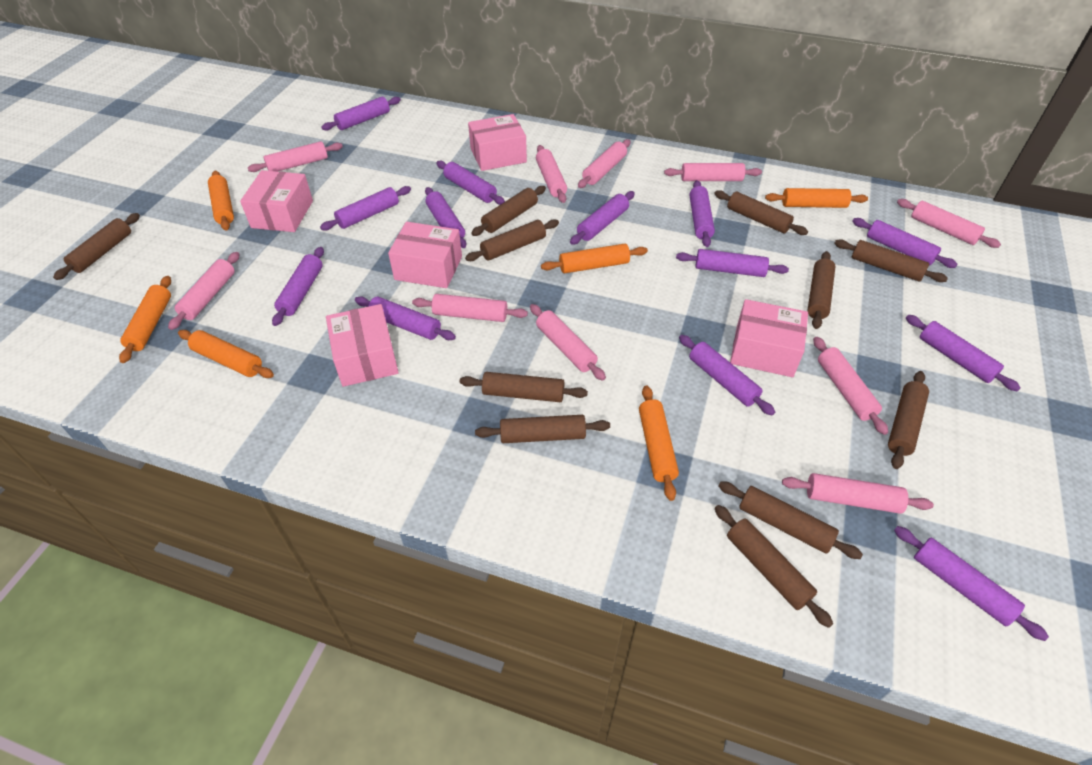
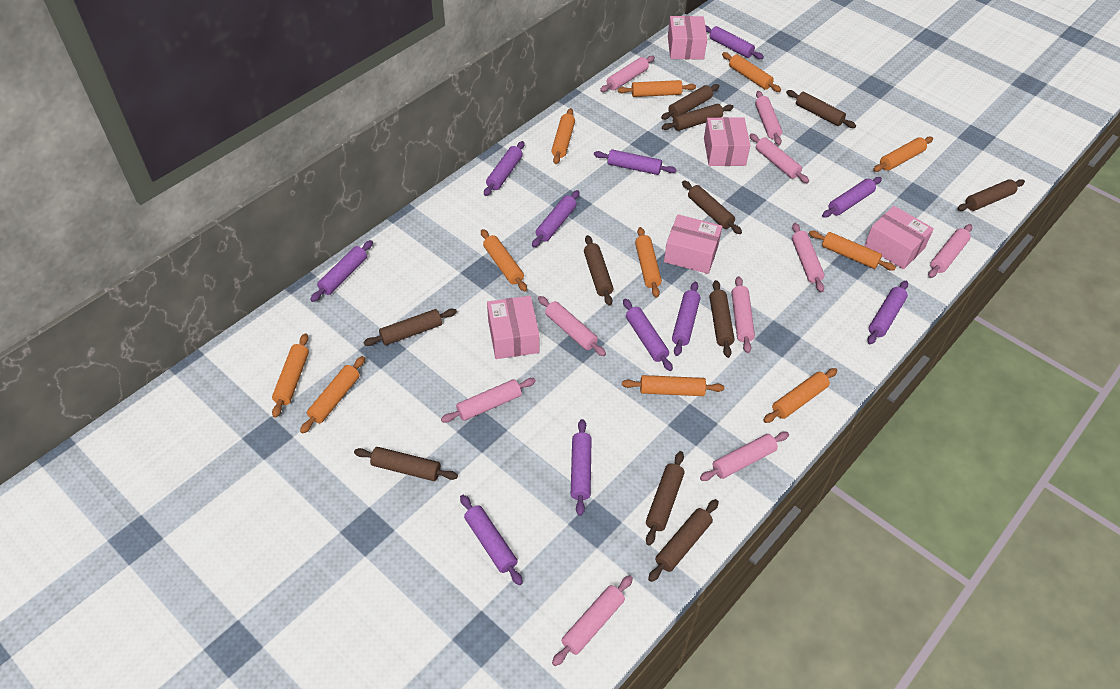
orange rolling pin: [119,276,171,363] [178,330,274,378] [208,171,234,231] [541,244,648,273] [639,386,679,501] [765,188,868,208] = 6 -> [272,333,309,418] [300,356,365,434] [481,229,527,292] [551,108,575,164] [618,80,696,97] [622,375,724,396] [635,227,662,298] [722,52,781,92] [763,368,837,423] [809,231,896,271] [873,137,933,172] = 11
purple rolling pin: [272,247,324,326] [320,186,411,230] [321,97,401,130] [355,296,456,340] [425,187,466,248] [436,161,505,205] [570,191,635,245] [676,249,789,277] [679,335,775,416] [689,180,715,247] [852,218,958,268] [894,526,1049,641] [906,315,1021,391] = 13 -> [310,240,373,302] [460,495,523,585] [484,141,525,196] [532,190,580,247] [571,419,591,516] [594,149,677,175] [623,298,673,371] [672,282,700,356] [705,25,764,59] [822,177,882,218] [867,281,908,344] = 11

